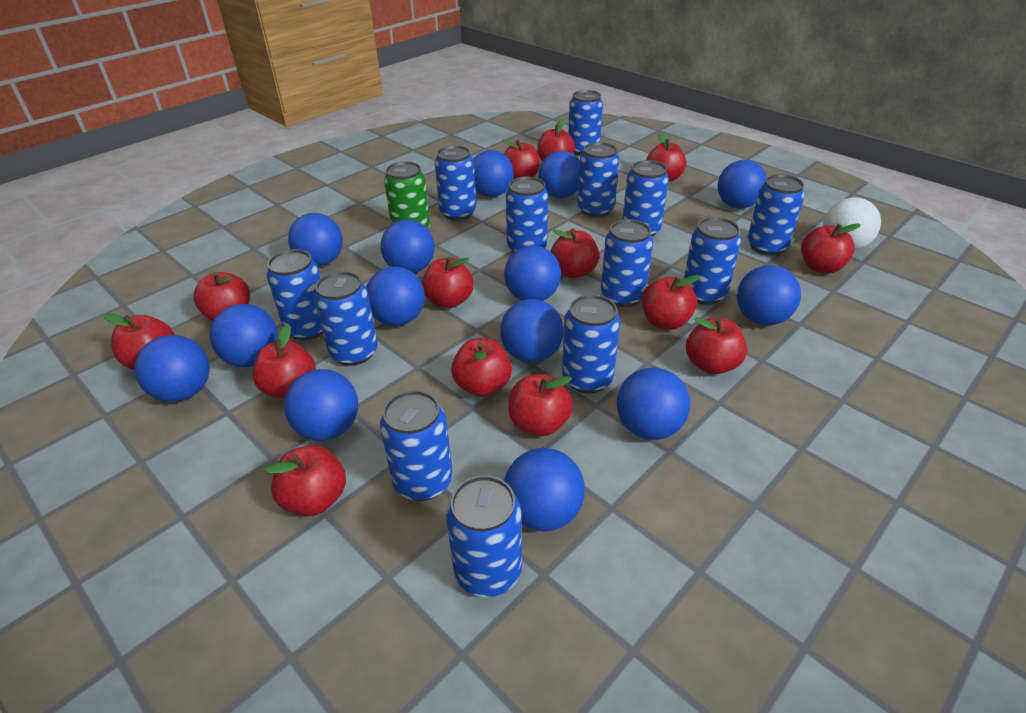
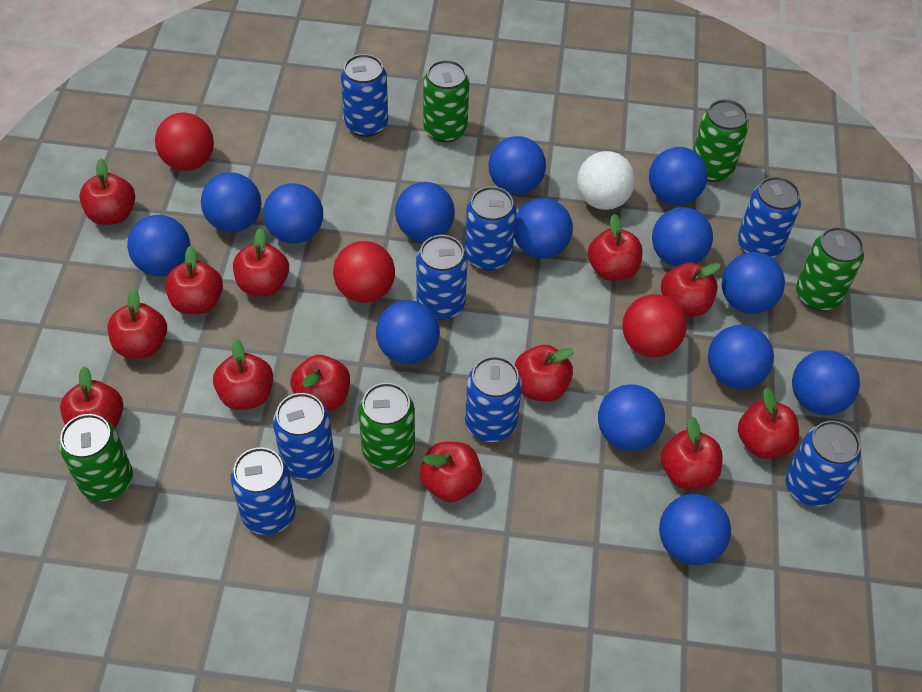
blue can: [266,249,323,340] [314,271,378,366] [380,390,453,501] [435,145,477,221] [446,475,522,597] [506,176,548,253] [562,295,621,393] [568,90,603,156] [578,142,619,217] [601,219,654,307] [622,160,669,237] [684,217,741,305] [747,174,805,256] = 13 -> [231,447,296,535] [273,393,334,480] [341,54,388,137] [416,235,468,320] [465,186,516,271] [465,356,522,442] [738,176,801,258] [785,421,861,507] = 8
green can: [384,161,430,229] = 1 -> [59,414,133,501] [358,383,415,469] [423,60,469,142] [693,99,749,182] [796,227,864,311] = 5
red apple: [103,313,175,369] [193,272,250,321] [252,324,316,398] [265,445,346,516] [422,257,474,308] [451,338,512,397] [502,139,540,179] [509,374,573,436] [537,119,575,161] [550,229,599,278] [642,275,700,330] [646,133,686,182] [686,317,747,375] [801,223,861,274] = 14 -> [60,366,123,428] [79,159,135,225] [108,288,167,358] [165,246,223,314] [213,339,273,410] [233,228,289,296] [291,355,350,411] [420,442,482,502] [515,345,574,401] [588,214,642,281] [661,262,721,316] [661,417,723,489] [738,387,799,459] = 13
red ball: none = 0 -> [155,113,214,171] [333,241,395,303] [622,294,686,357] = 3

